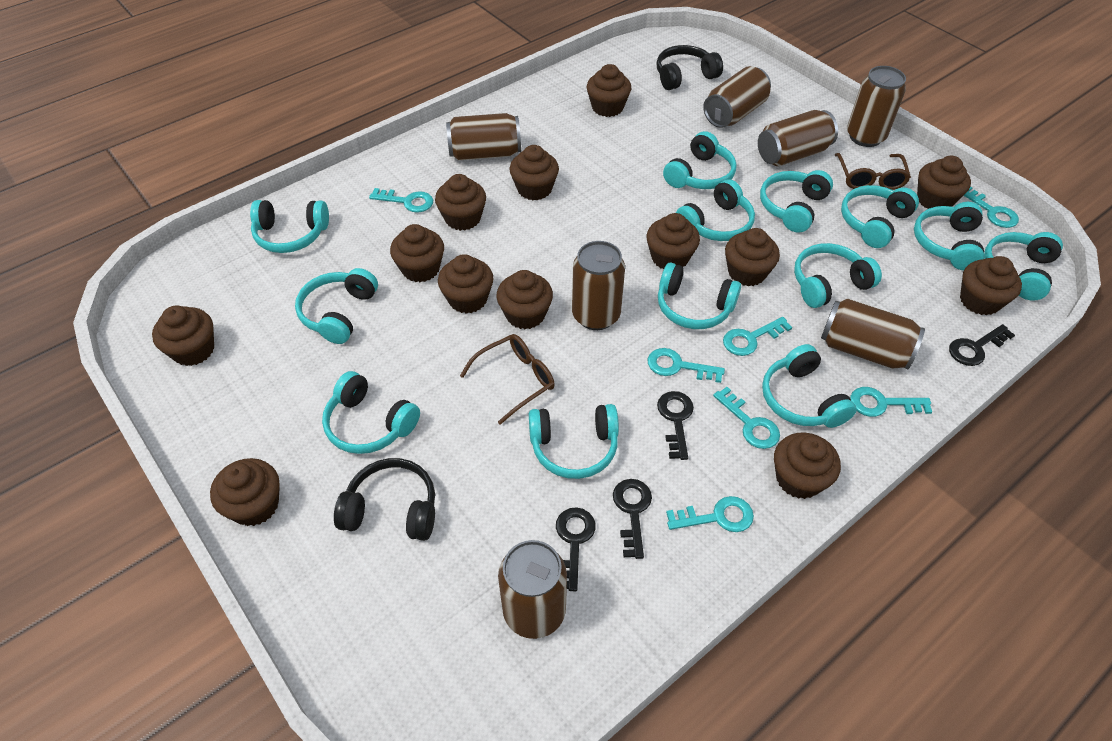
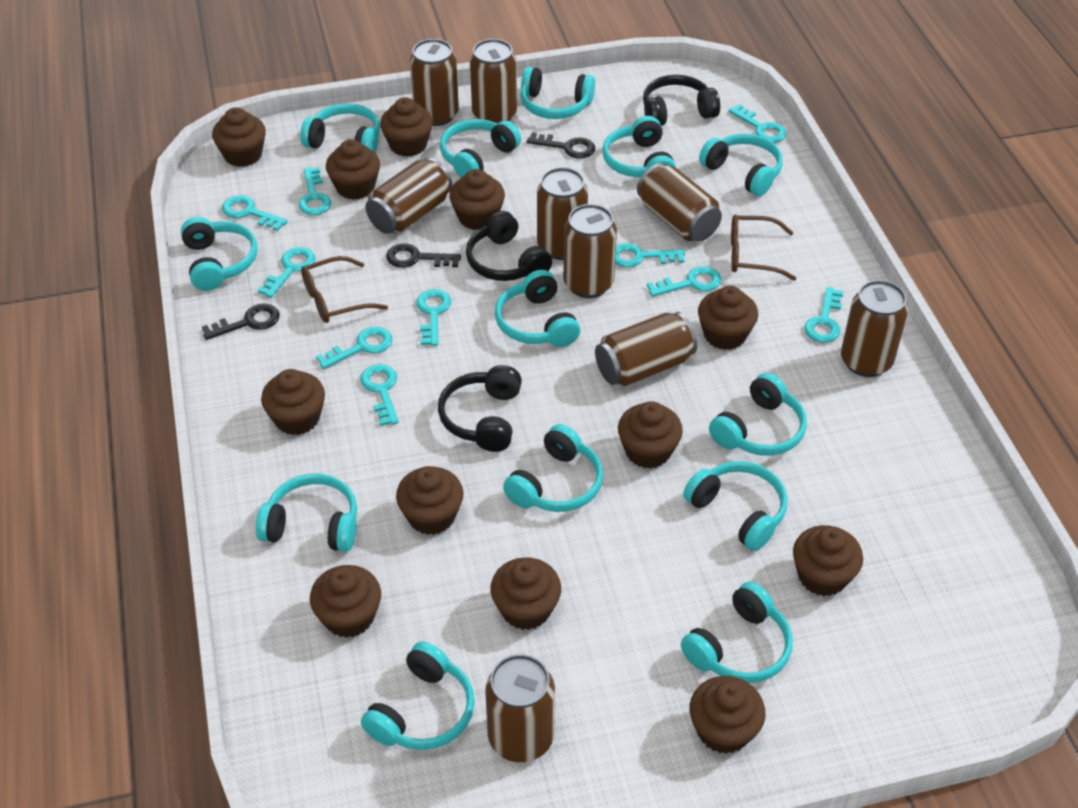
black headphones: [334,458,435,541] [656,45,723,90] = 2 -> [438,365,522,452] [466,211,552,281] [643,75,720,126] = 3
black key: [556,507,596,591] [613,479,652,559] [657,391,694,460] [949,324,1015,366] = 4 -> [202,303,280,340] [386,243,461,268] [527,132,595,159] = 3
brown can: [446,113,521,160] [498,540,567,639] [572,241,625,330] [703,66,771,128] [758,110,838,166] [821,298,925,369] [847,66,906,147] = 7 -> [365,157,452,234] [410,39,459,126] [470,39,517,124] [485,654,555,762] [537,167,588,260] [563,204,617,298] [595,312,697,387] [637,163,722,242] [841,280,908,377] = 9
brown cupcake: [152,306,214,366] [210,458,280,526] [390,224,444,282] [435,174,486,231] [438,254,493,314] [496,270,553,329] [509,145,559,200] [587,64,631,117] [647,213,700,269] [725,228,780,286] [774,432,841,499] [917,156,971,209] [960,256,1022,315] = 13 -> [212,107,266,167] [261,369,325,435] [310,565,381,638] [326,139,380,200] [380,97,433,157] [396,466,464,535] [449,169,505,230] [490,557,561,630] [618,401,683,469] [690,676,766,754] [698,286,758,350] [793,525,863,596] = 12
turquoise key: [369,188,433,213] [648,348,725,383] [666,496,754,532] [713,387,780,449] [723,317,792,356] [850,387,932,417] [964,186,1019,228] = 7 -> [222,195,288,231] [258,247,315,298] [298,167,331,215] [316,327,392,369] [360,364,399,426] [416,289,451,346] [615,243,685,268] [647,266,721,297] [729,104,787,143] [804,287,843,343] = 10

